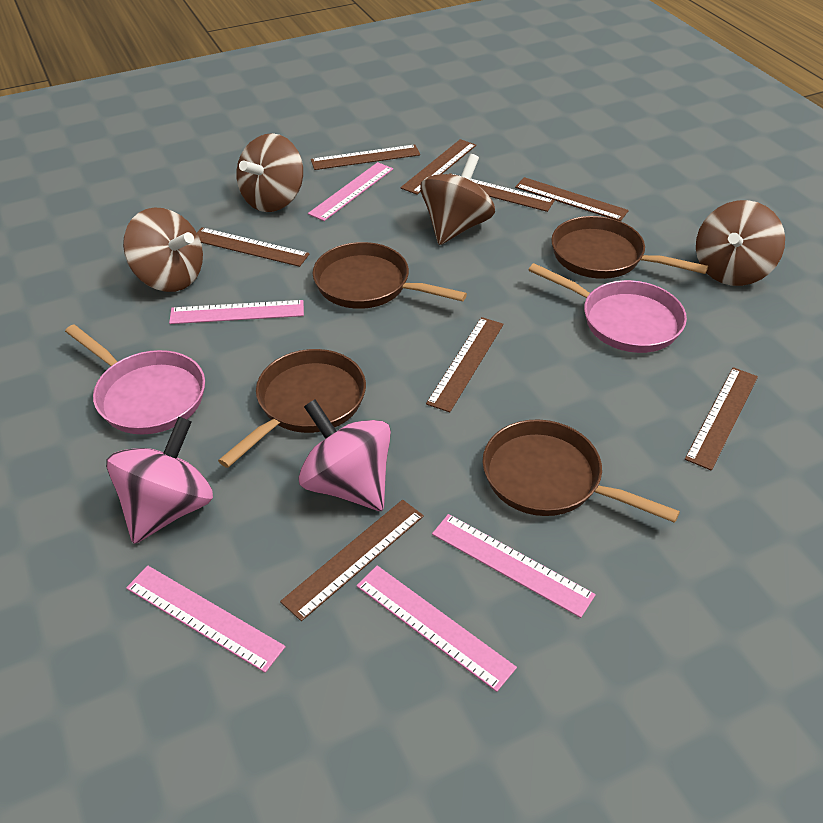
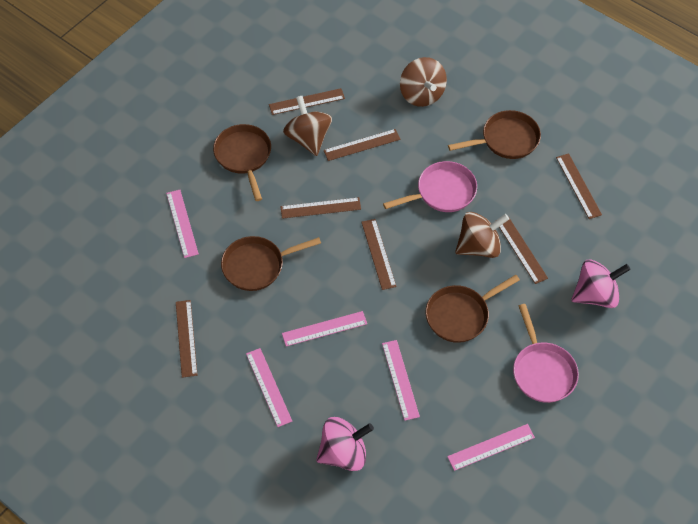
brown ruler: [197,227,310,267] [280,500,424,621] [311,145,420,170] [400,139,476,195] [426,317,504,412] [450,173,555,212] [515,177,629,221] [685,367,758,471] = 8 -> [176,300,198,378] [269,88,345,115] [280,197,361,219] [324,129,400,161] [362,219,397,290] [495,218,548,284] [556,153,602,219] = 7
brown spinning top: [123,207,203,292] [236,133,303,212] [420,154,495,245] [696,200,785,286] = 4 -> [283,96,332,156] [400,57,447,107] [455,212,509,258] = 3

